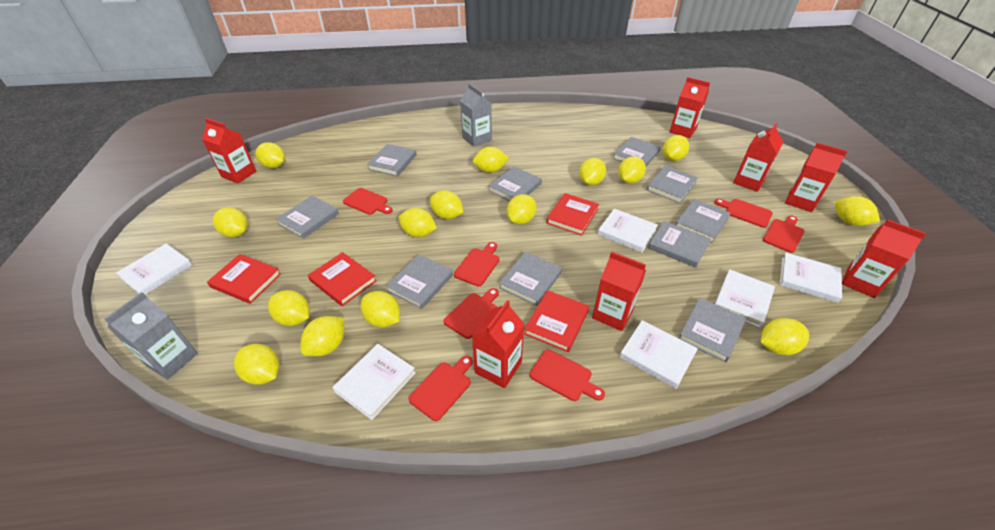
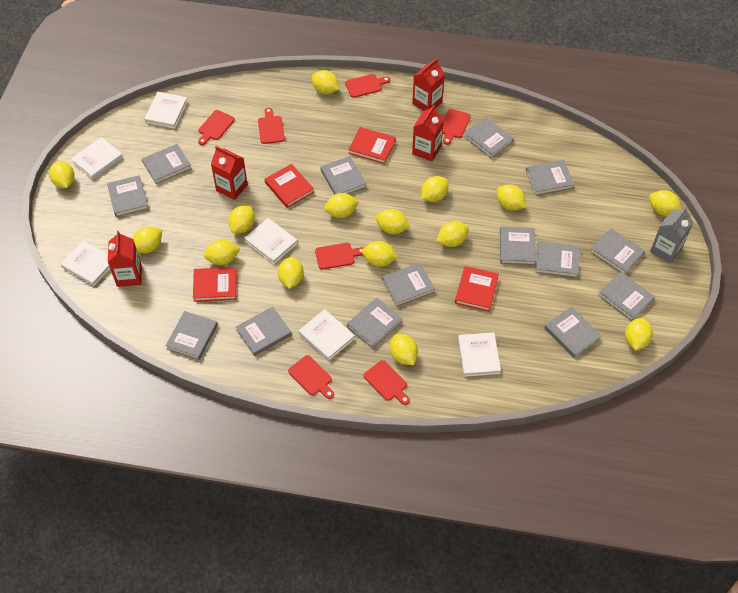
grey book: [276,196,339,239] [367,144,417,176] [386,254,453,309] [489,166,542,201] [499,252,562,306] [613,137,661,166] [646,165,698,204] [648,221,711,268] [675,199,731,243] [678,298,746,363] = 10 -> [107,175,149,217] [142,144,192,184] [166,311,218,360] [236,307,292,356] [320,156,367,195] [347,298,403,348] [382,263,435,307] [464,117,514,159] [500,226,536,265] [526,160,575,196] [535,241,580,278] [545,306,601,358] [590,228,645,274] [598,272,655,321] = 14
grey carton: [104,292,198,380] [460,83,492,147] = 2 -> [650,206,694,264] = 1
red carton: [202,118,256,184] [472,300,524,388] [592,251,646,331] [670,77,710,138] [733,123,783,192] [785,143,848,212] [842,219,926,298] = 7 -> [108,231,142,287] [211,146,248,200] [412,58,445,111] [412,105,444,161] = 4

